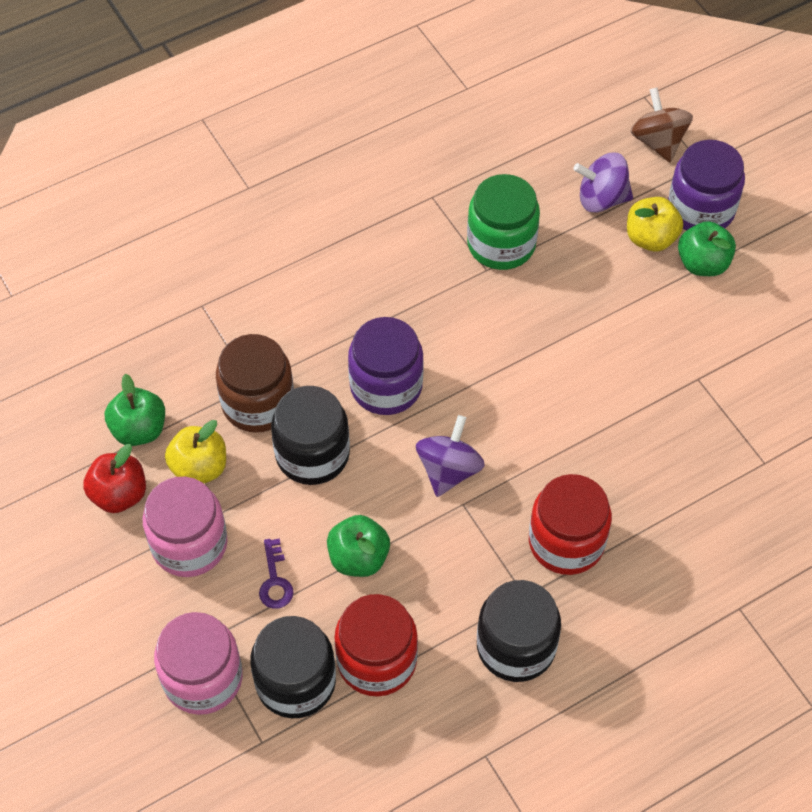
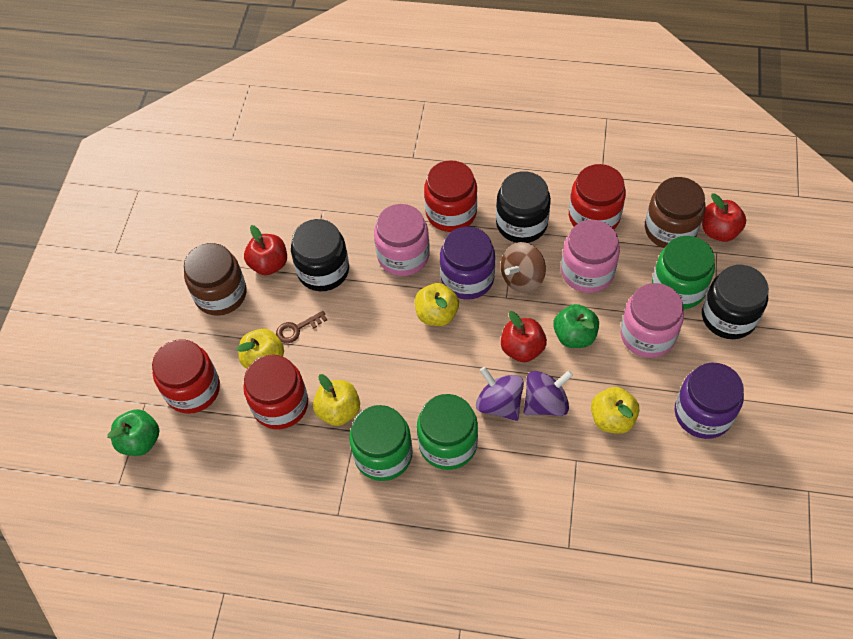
brown jar: [216,334,294,433] = 1 -> [184,243,246,316] [645,177,705,248] = 2
brown key: none = 0 -> [276,311,327,343] = 1
green apple: [105,374,165,446] [327,515,390,577] [678,221,736,276] = 3 -> [107,409,159,456] [553,304,599,348] = 2
green jar: [467,174,540,270] = 1 -> [349,405,412,481] [417,394,478,470] [652,236,715,309] = 3
pink jar: [143,477,228,577] [154,612,243,715] = 2 -> [374,204,429,276] [561,220,620,293] [620,283,684,358] = 3
purple key: [259,539,294,609] = 1 -> none = 0
red apple: [83,444,146,513] = 1 -> [244,225,287,275] [501,311,547,362] [702,193,746,242] = 3
red jar: [335,594,418,696] [529,474,612,575] = 2 -> [152,339,220,414] [243,355,308,429] [424,160,477,232] [569,164,626,229] = 4
yellow apple: [165,420,226,483] [627,197,683,251] = 2 -> [237,329,284,369] [313,374,360,426] [415,283,459,326] [591,387,639,434] = 4

